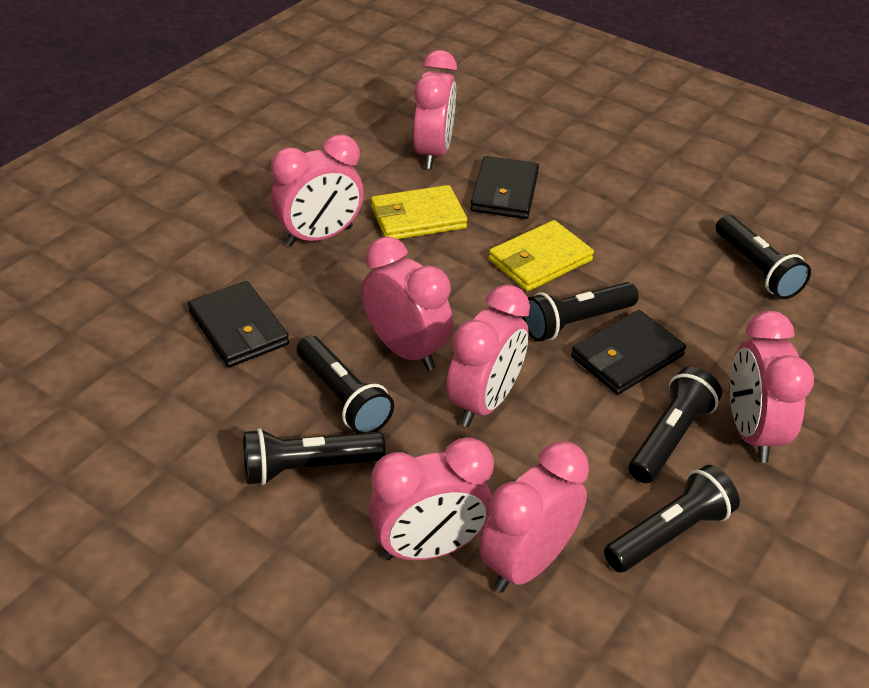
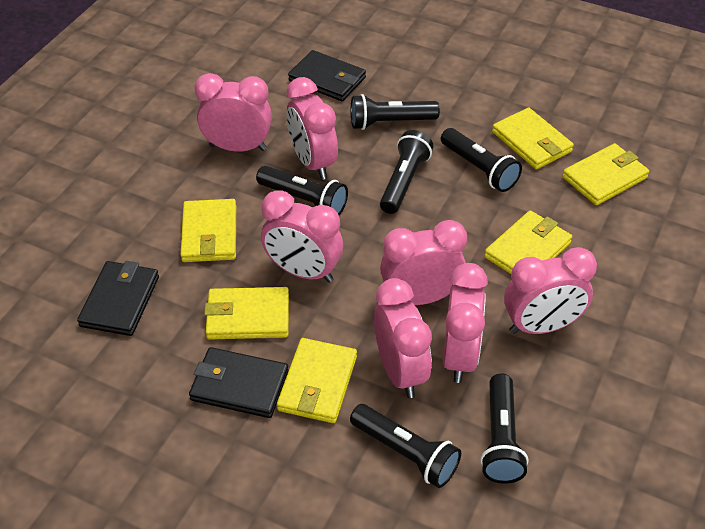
yellow wallet: [371,185,468,239] [488,220,594,291] = 2 -> [180,199,236,262] [204,287,289,340] [277,338,357,423] [484,210,572,274] [492,108,574,169] [562,143,649,205] = 6

